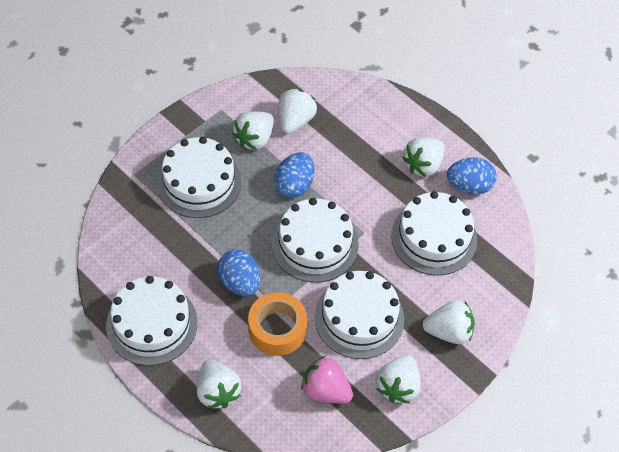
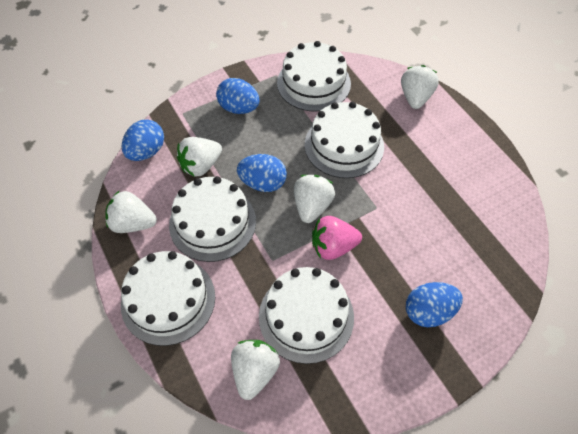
blue egg: [217,250,260,296] [274,152,315,198] [447,157,497,195] = 3 -> [122,119,164,161] [216,78,259,114] [237,154,287,192] [406,282,463,327] = 4
orange tape: [248,292,307,356] = 1 -> none = 0
white strawberry: [197,360,241,408] [232,111,274,150] [279,88,317,134] [376,355,421,403] [402,137,445,177] [422,300,475,344] = 6 -> [105,191,157,233] [177,137,222,176] [231,340,280,400] [294,175,335,223] [401,65,439,109] = 5

